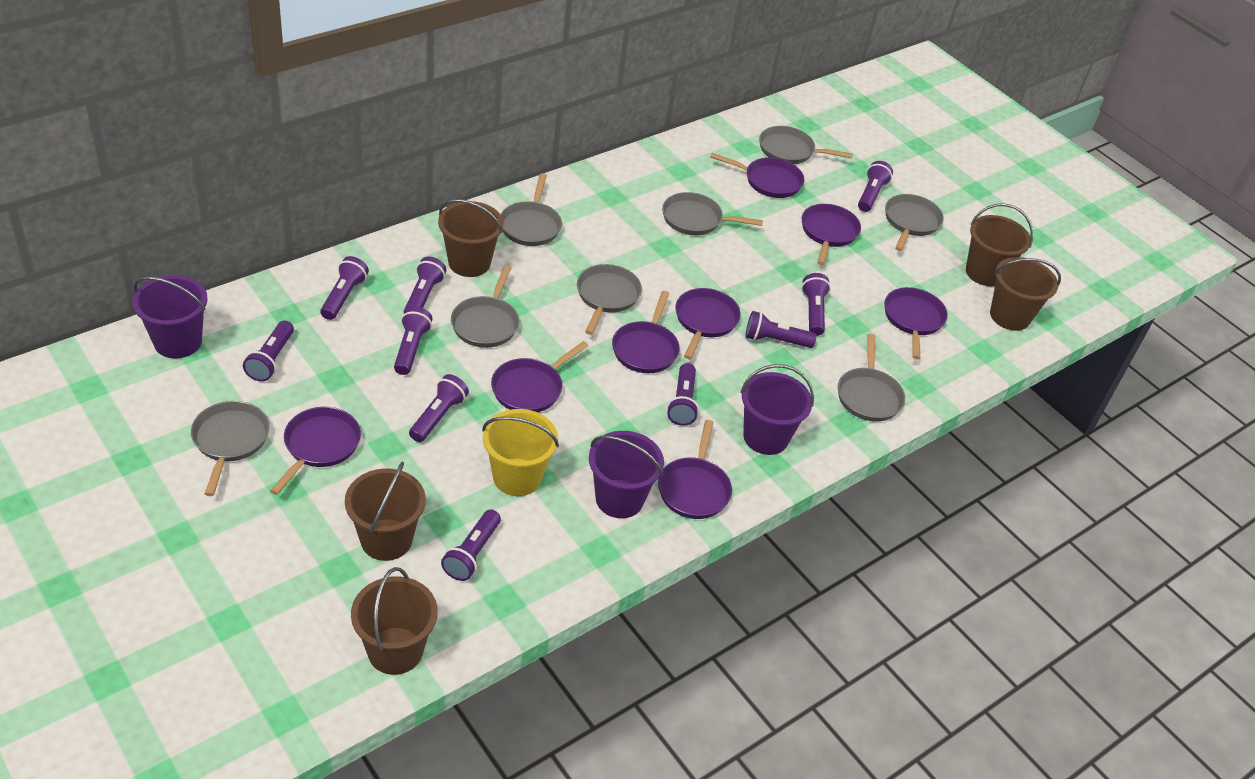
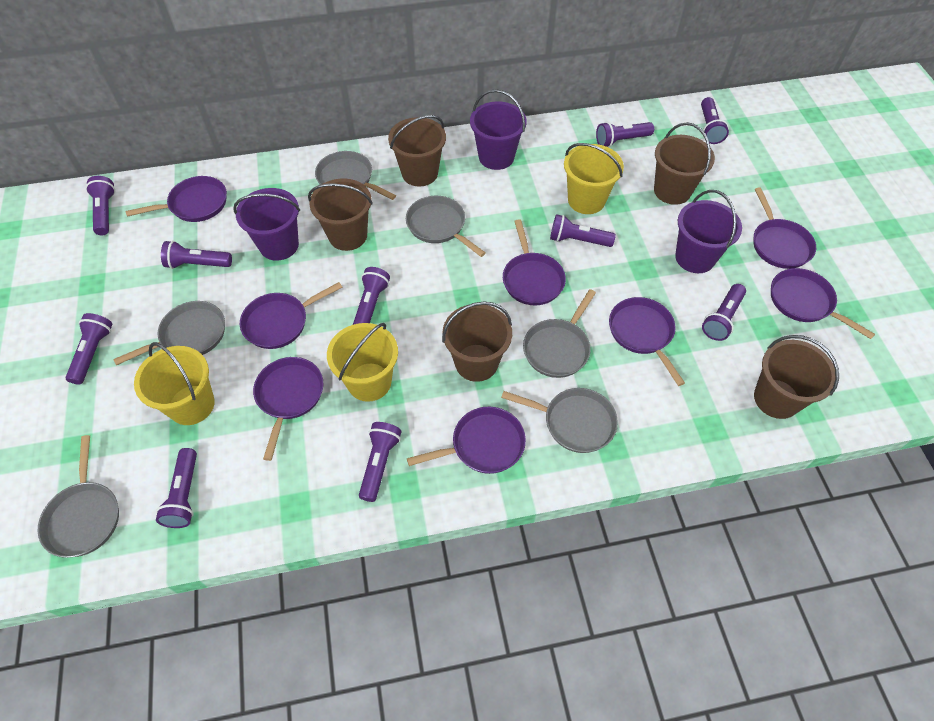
grey pan: [191,401,269,496] [451,265,519,348] [501,173,562,246] [577,264,642,335] [662,192,763,235] [759,126,853,164] [838,334,905,422] [885,194,944,251] = 8 -> [37,435,119,558] [113,301,225,365] [315,151,396,200] [406,196,486,257] [501,388,618,453] [523,289,596,378] = 6
yellow bucket: [482,409,559,496] = 1 -> [134,342,215,425] [327,323,398,402] [564,143,624,214] = 3

